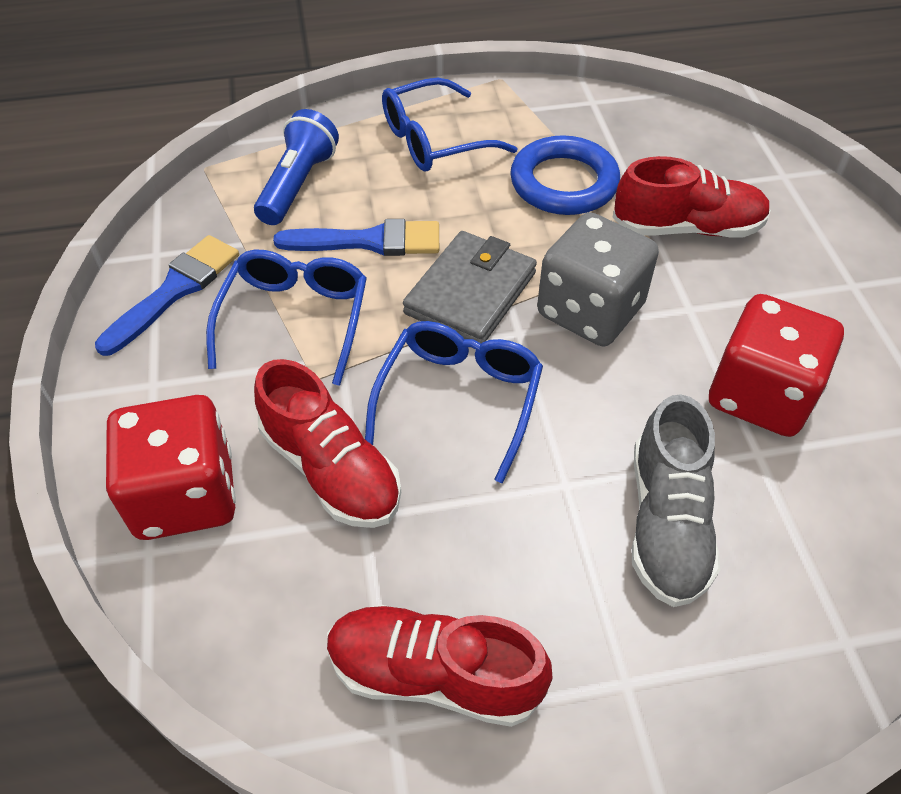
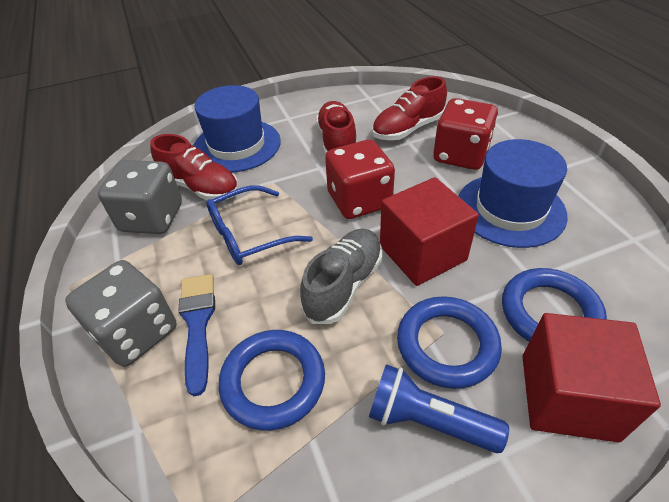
blue brush: [95,235,239,356] [273,219,439,256] = 2 -> [179,274,215,396] = 1
blue glasses: [206,250,367,386] [365,321,543,483] [382,78,518,172] = 3 -> [206,185,313,265] = 1
blue hat: none = 0 -> [193,85,281,172] [459,139,568,248] = 2
blue ring: [510,135,620,215] = 1 -> [219,330,325,431] [397,296,502,389] [502,268,607,342] = 3
grey dice: [537,212,659,347] = 1 -> [65,260,176,367] [98,160,182,234] = 2
grey wallet: [403,231,537,343] = 1 -> none = 0
red cube: none = 0 -> [380,177,479,286] [522,313,661,442] = 2

